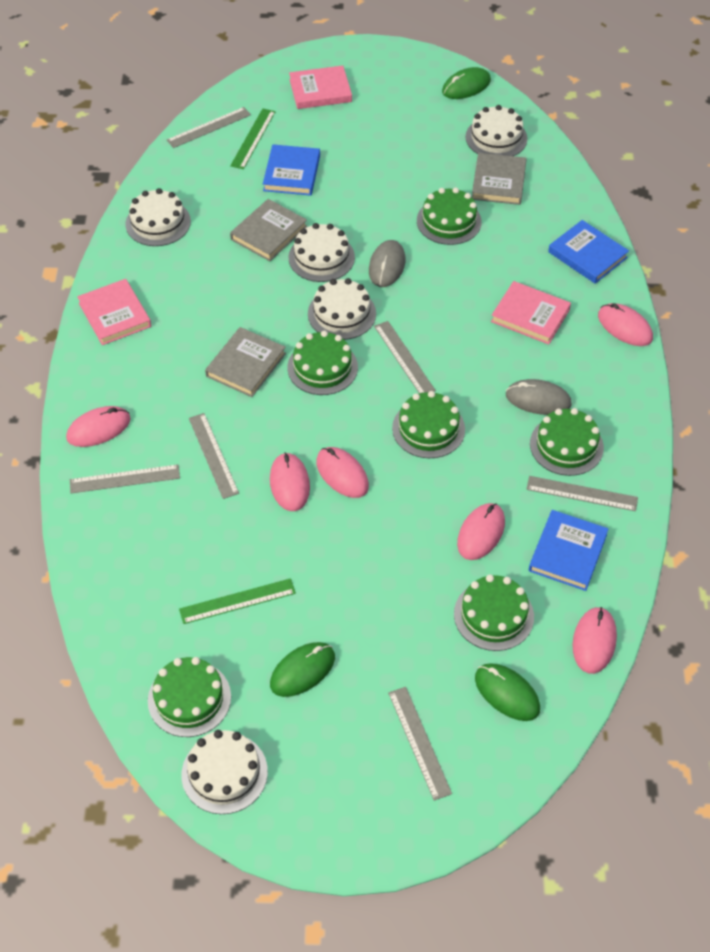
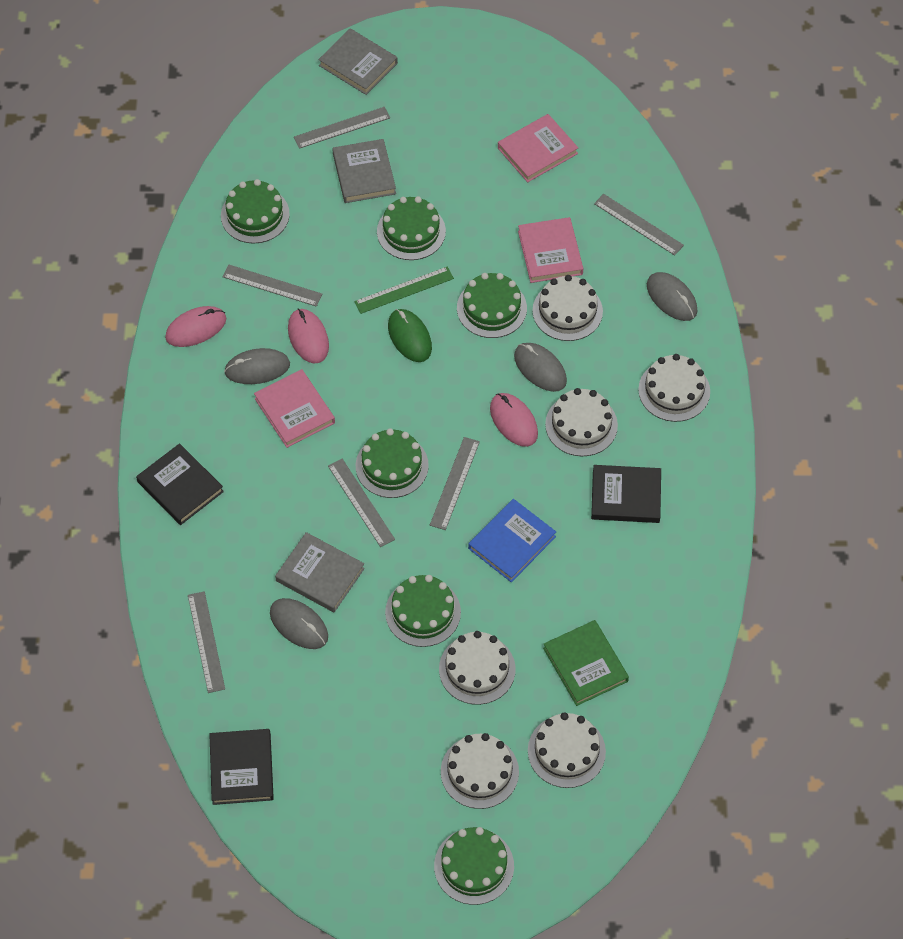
black book: none = 0 -> [136,443,224,525] [209,729,274,805] [591,465,661,523] = 3
blue book: [263,144,320,196] [529,510,609,591] [548,220,629,284] = 3 -> [468,499,556,582] = 1
green book: none = 0 -> [543,620,629,706] = 1
green mouse: [270,642,335,697] [442,67,491,99] [475,663,540,721] = 3 -> [388,309,432,362] = 1
green ruler: [179,578,296,624] [230,109,276,169] = 2 -> [354,267,454,314] = 1
grey mouse: [369,240,405,287] [506,379,572,415] = 2 -> [224,348,290,384] [270,598,328,649] [514,343,567,392] [647,272,697,321] = 4
pink mouse: [66,406,131,447] [270,452,310,511] [316,447,369,498] [457,503,505,560] [572,607,617,674] [598,303,653,346] = 6 -> [165,306,226,347] [288,308,329,364] [490,393,538,447] = 3
white cake: [125,188,191,246] [182,730,268,814] [288,223,355,282] [308,278,376,340] [466,105,527,156] = 5 -> [439,631,516,705] [441,733,519,809] [528,712,606,788] [532,275,603,341] [545,388,618,456] [638,354,710,422] = 6

